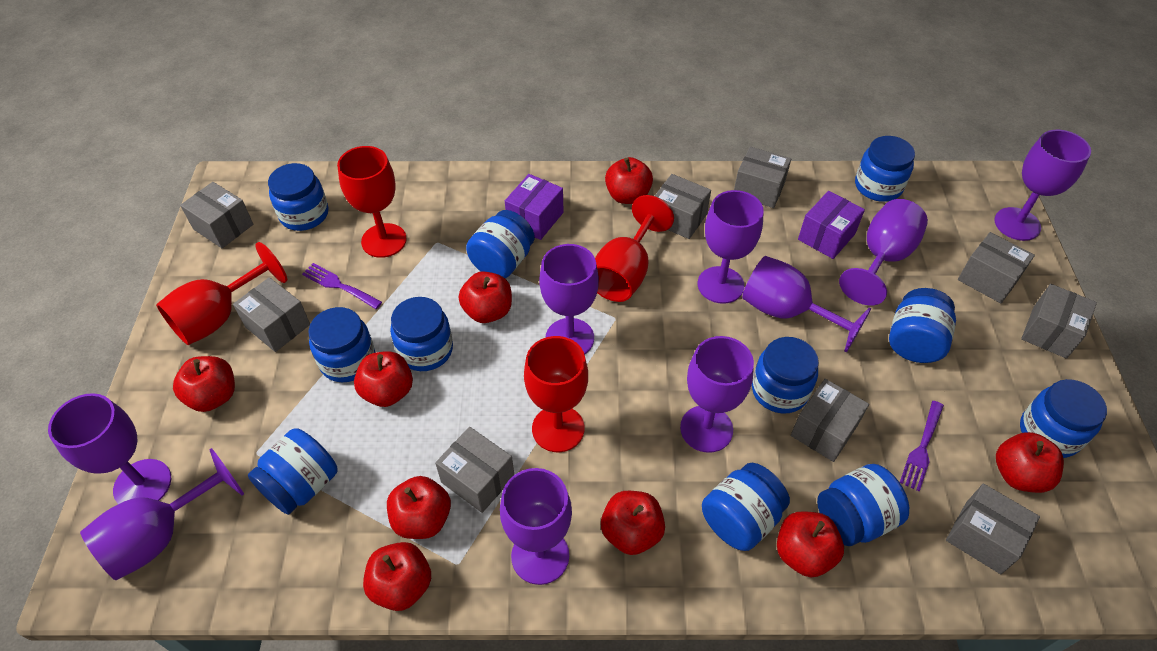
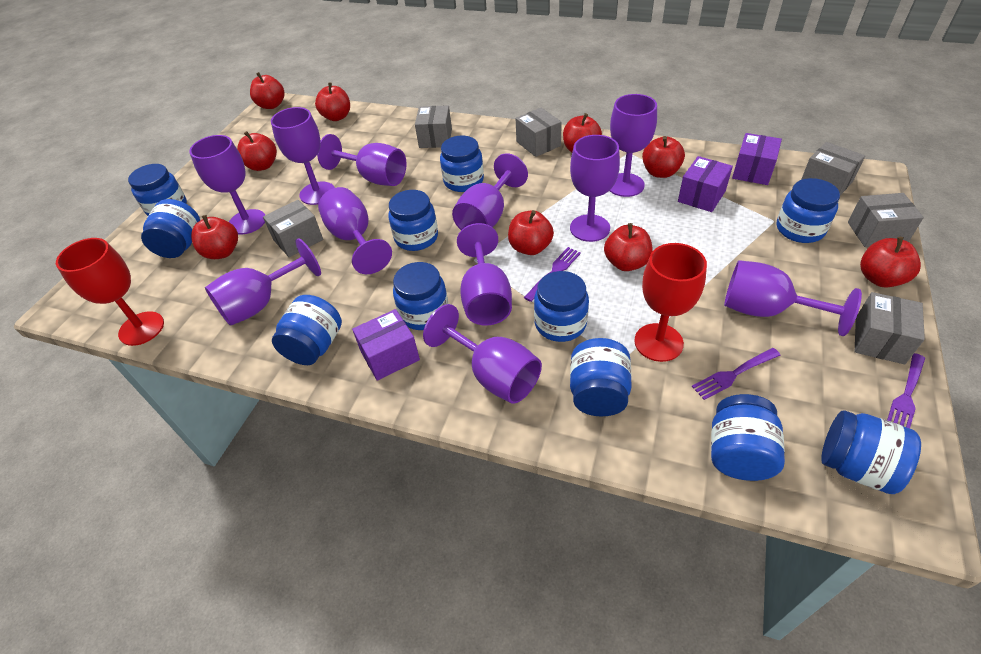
grey box: [180,182,253,248] [233,277,310,352] [435,427,514,513] [655,174,711,239] [734,147,791,208] [791,379,869,462] [946,483,1040,574] [958,232,1035,303] [1021,284,1097,359] = 9 -> [263,200,323,257] [415,105,452,148] [515,108,562,157] [801,142,865,195] [848,193,924,247] [855,292,925,364] = 6
purple box: [505,174,563,240] [798,191,865,259] = 2 -> [352,309,420,381] [678,156,733,212] [732,133,782,185] = 3
purple fork: [302,263,382,309] [900,401,944,491] = 2 -> [524,247,581,302] [692,348,781,400] [887,353,925,428] = 3
purple goblet: [48,393,171,504] [80,448,244,580] [500,468,572,585] [539,244,599,355] [680,336,754,453] [698,190,764,304] [742,256,871,353] [839,199,928,306] [994,130,1091,241] = 9 -> [189,135,265,234] [205,238,321,326] [271,107,335,205] [317,134,407,186] [318,187,392,274] [423,304,542,404] [452,153,528,230] [457,223,512,326] [570,135,620,242] [610,94,657,197] [724,260,862,336] = 11
red goblet: [156,242,287,345] [337,146,407,258] [524,336,588,452] [595,195,674,302] = 4 -> [56,238,164,346] [634,243,707,362] = 2

